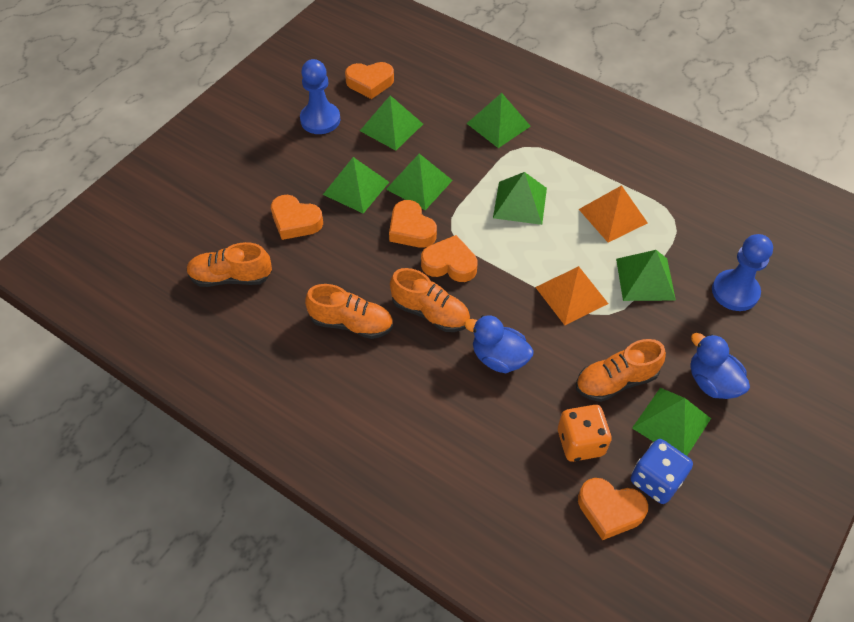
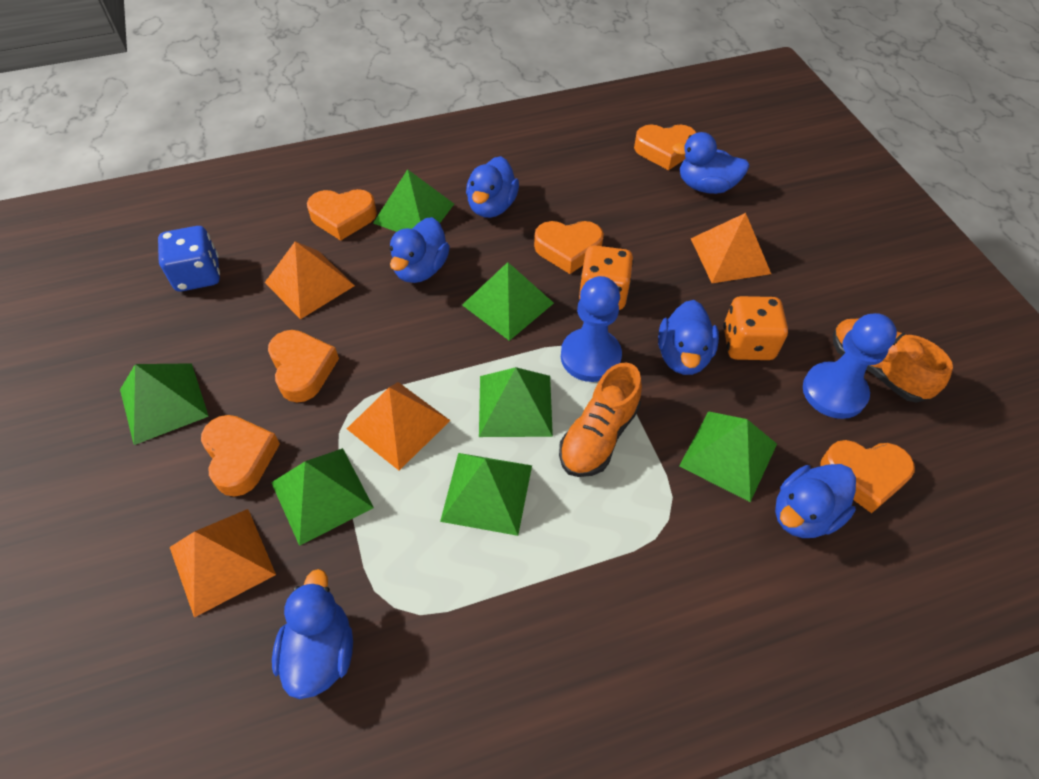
blue duck: [464,315,534,373] [691,333,750,399] = 2 -> [272,569,353,699] [390,217,450,283] [466,156,519,218] [658,300,719,375] [672,132,749,194] [775,464,856,538] = 6
orange dice: [558,405,612,462] = 1 -> [579,245,634,310] [723,296,788,360] = 2
orange heart: [271,195,323,240] [345,62,394,99] [389,200,437,248] [421,235,478,282] [578,478,648,540] = 5 -> [201,415,280,497] [268,330,339,403] [307,189,377,241] [534,221,604,274] [634,125,696,170] [821,440,915,513] = 6
orange pyramid: [535,266,608,325] [579,185,648,242] = 2 -> [170,509,276,618] [265,241,355,319] [347,382,451,470] [691,213,771,283] = 4
orange shoe: [186,242,272,287] [305,284,393,339] [390,268,470,332] [576,339,666,402] = 4 -> [559,362,642,477] [833,319,953,403] = 2

